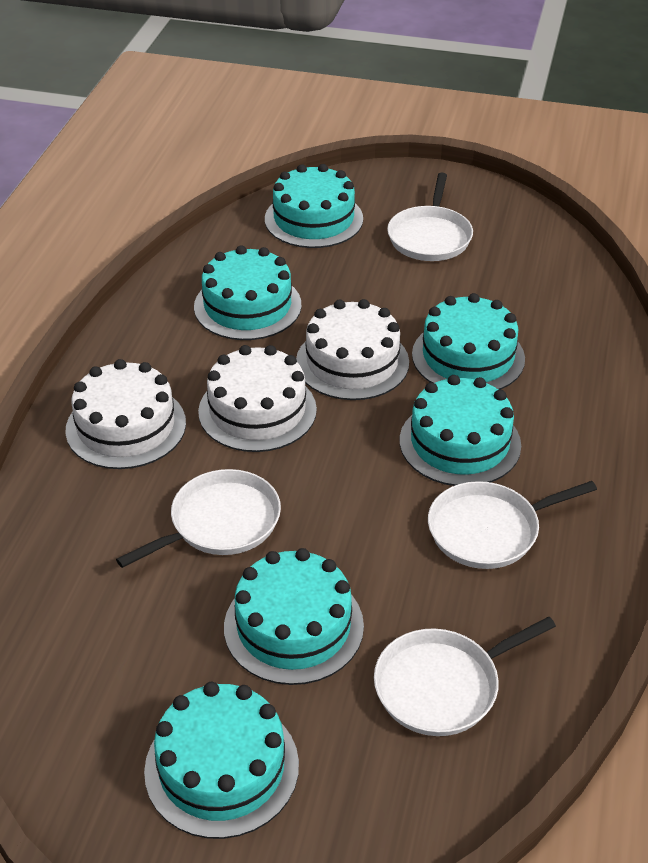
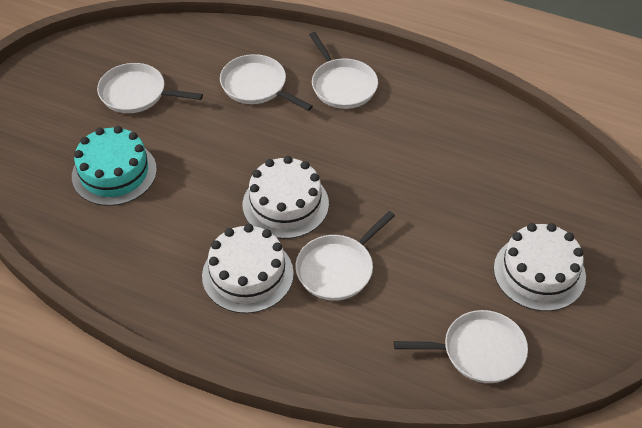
turquoise cake: [144,682,299,839] [194,245,301,340] [224,548,364,685] [265,164,363,248] [400,375,521,486] [412,293,525,390] = 6 -> [72,126,157,206] = 1
white pan: [116,469,281,568] [374,617,556,736] [387,173,473,261] [428,481,597,569] = 4 -> [97,63,203,113] [220,54,313,111] [295,211,395,301] [309,32,378,109] [394,310,528,383] = 5

